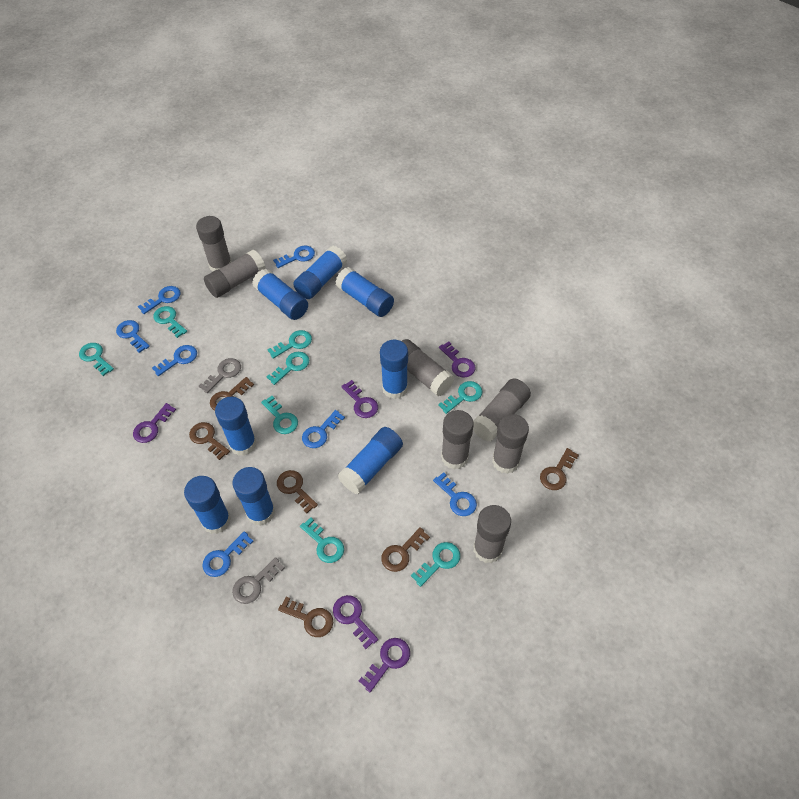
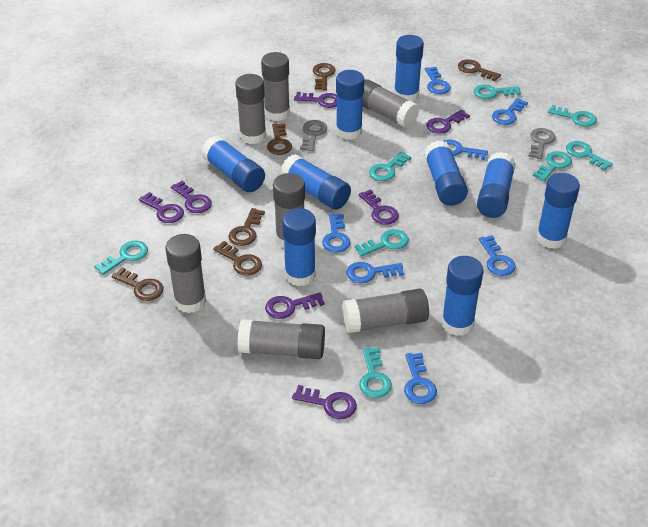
blue glue stick: [184,476,231,534] [215,397,257,456] [232,467,275,526] [252,269,308,320] [293,246,347,299] [335,267,394,317] [338,427,403,494] [380,340,408,399] = 8 -> [201,136,265,192] [280,154,351,210] [282,208,316,286] [336,70,364,140] [394,35,424,102] [424,141,468,206] [441,256,483,336] [477,152,516,218] [536,173,580,249] = 9
purple key: [133,403,176,443] [333,595,378,649] [341,380,378,418] [359,638,410,692] [439,341,475,377] = 5 -> [139,192,184,223] [171,181,212,213] [265,292,325,319] [292,385,357,419] [294,92,337,108] [359,189,399,225] [426,110,470,134] = 7

